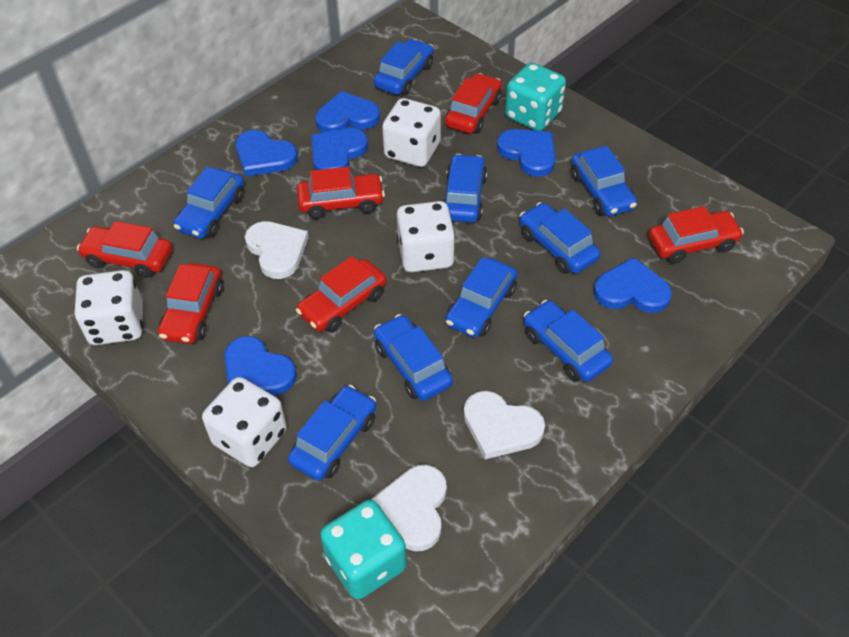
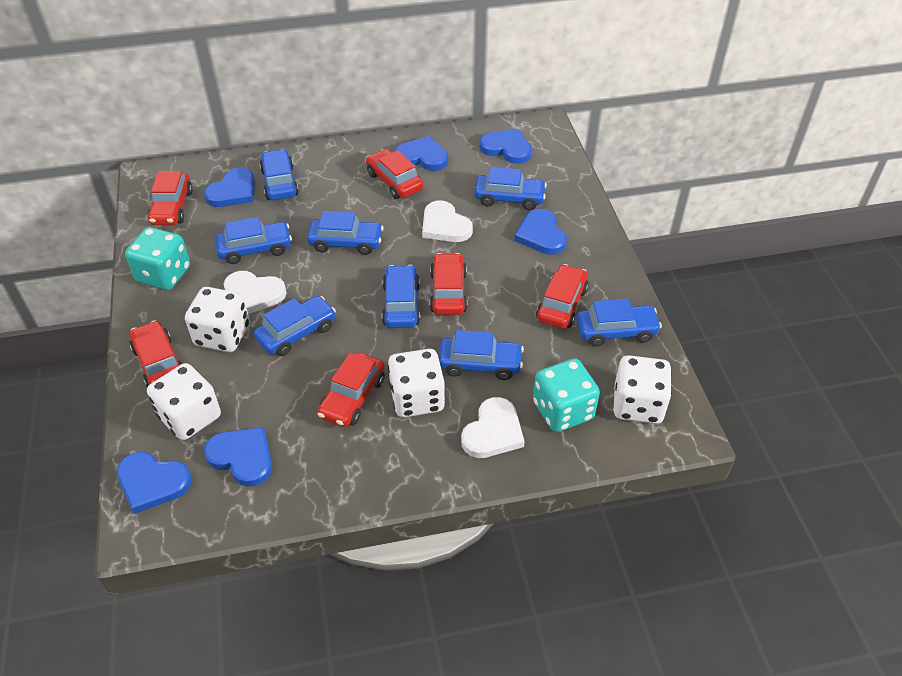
blue car: [174,166,244,239] [288,385,376,481] [374,39,434,95] [374,314,453,401] [443,154,487,223] [445,257,517,338] [520,202,601,274] [524,300,613,382] [571,146,637,216] = 9 -> [215,217,292,264] [254,296,336,356] [260,149,299,200] [307,211,384,255] [382,265,420,328] [439,330,524,380] [474,167,547,210] [576,299,662,347] = 8

